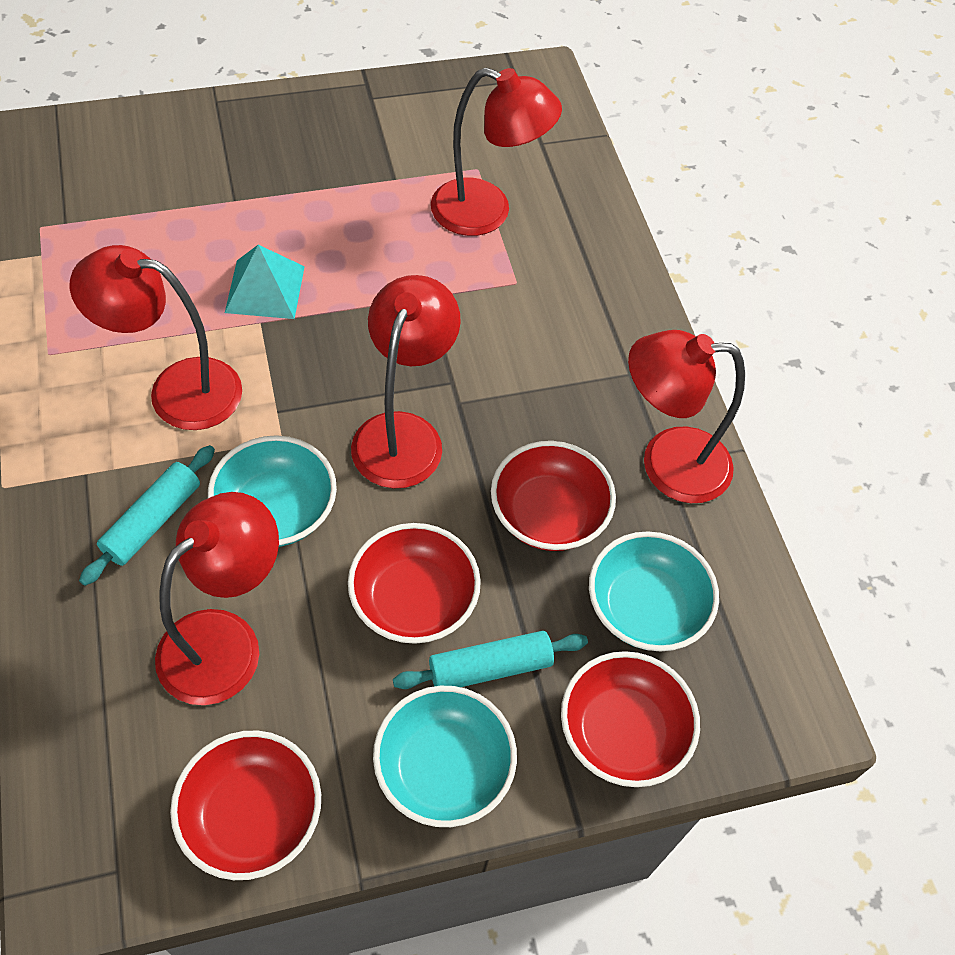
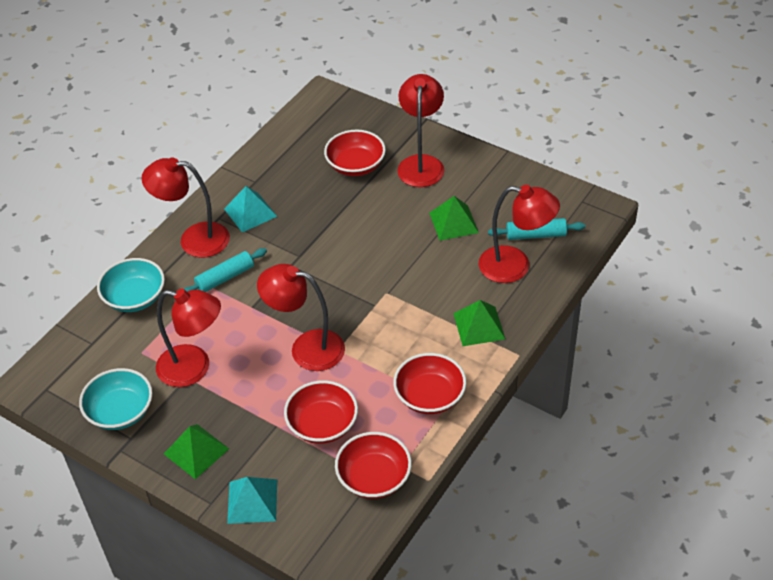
green pyramid: none = 0 -> [164,424,229,479] [429,196,479,241] [453,300,505,346] = 3
turquoise bowl: [208,435,337,547] [373,686,517,827] [589,531,719,652] = 3 -> [79,368,153,430] [97,258,165,312] = 2
turquoise pyramid: [225,245,305,319] = 1 -> [224,186,277,232] [227,477,277,524] = 2

